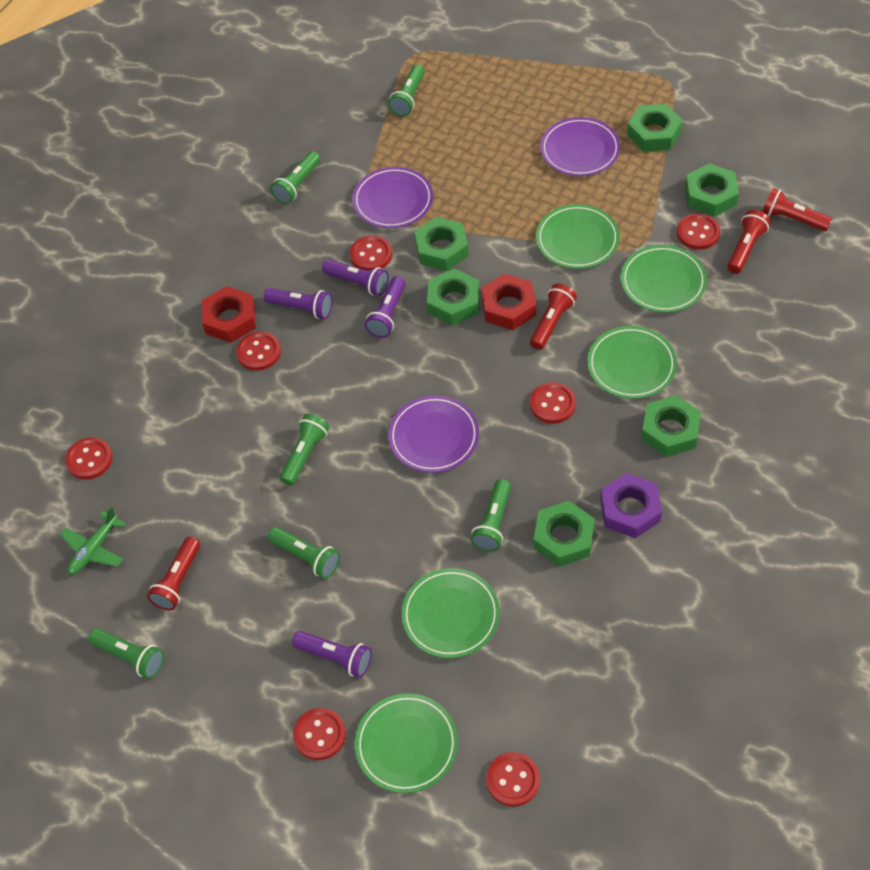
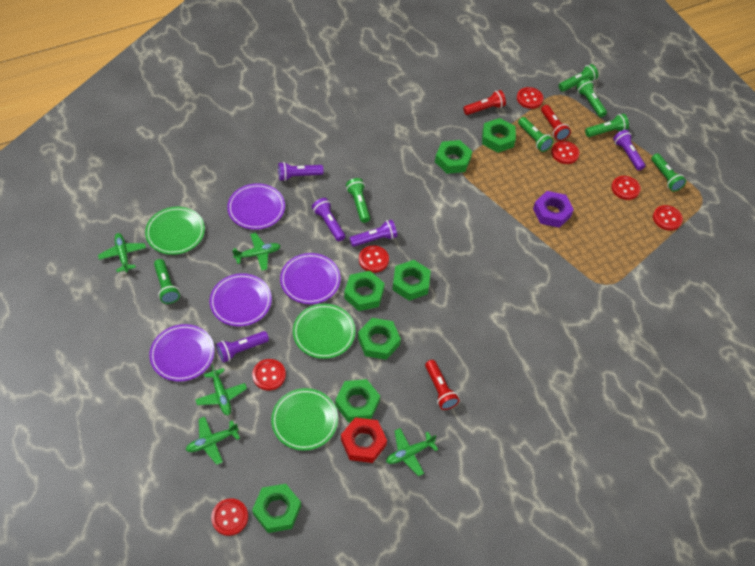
green flashlight: [88,628,164,679] [267,527,340,579] [270,151,320,204] [280,414,329,486] [388,65,424,117] [471,479,511,552] = 6 -> [154,259,180,304] [346,178,370,223] [518,117,554,152] [559,64,598,92] [576,79,607,117] [585,114,629,137] [651,153,686,192] = 7
green nut: [414,217,469,271] [427,268,480,325] [533,501,595,567] [627,104,683,152] [641,395,701,457] [685,163,739,217] = 6 -> [252,484,301,533] [335,379,380,423] [344,271,385,311] [358,318,401,360] [392,260,431,301] [435,140,472,174] [482,118,516,153] = 7
green plane: [60,507,126,575] = 1 -> [98,233,146,272] [186,417,240,465] [195,364,247,416] [232,233,280,271] [386,428,438,476] = 5
green plate: [355,693,458,793] [402,568,500,658] [536,204,620,269] [587,326,677,399] [621,245,707,313] = 5 -> [145,207,205,255] [271,388,338,451] [293,304,356,359] = 3
purple flashlight: [264,288,333,319] [292,631,372,678] [322,259,389,296] [365,276,406,338] = 4 -> [216,331,269,363] [278,162,324,181] [312,198,345,241] [349,220,397,247] [613,130,645,171] = 5
purple plate: [352,167,433,228] [389,395,479,473] [540,117,620,176] = 3 -> [149,324,215,382] [210,273,272,327] [227,183,285,230] [280,253,341,304] = 4
red flashlight: [147,537,200,611] [530,284,577,350] [727,210,771,274] [762,188,832,231] = 4 -> [425,360,459,410] [463,90,506,115] [541,105,571,141] = 3
red nut: [202,286,256,343] [482,273,536,330] = 2 -> [341,417,387,463] = 1

